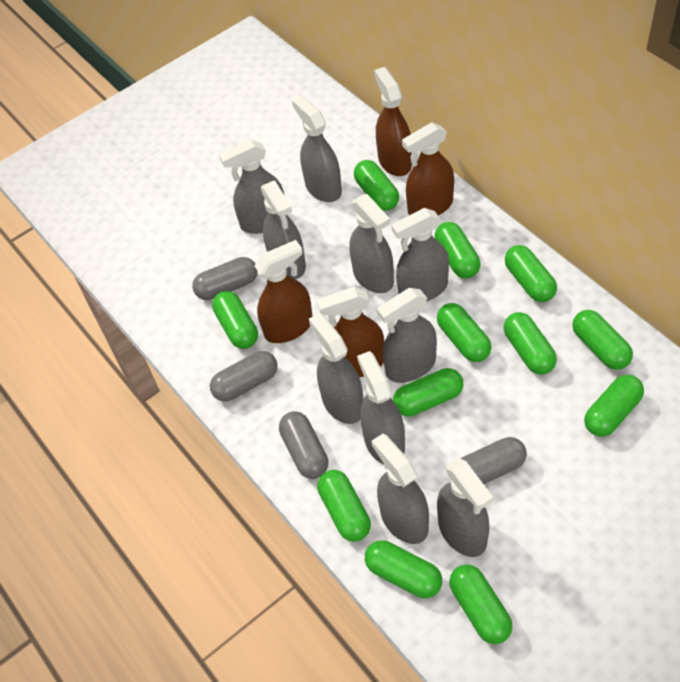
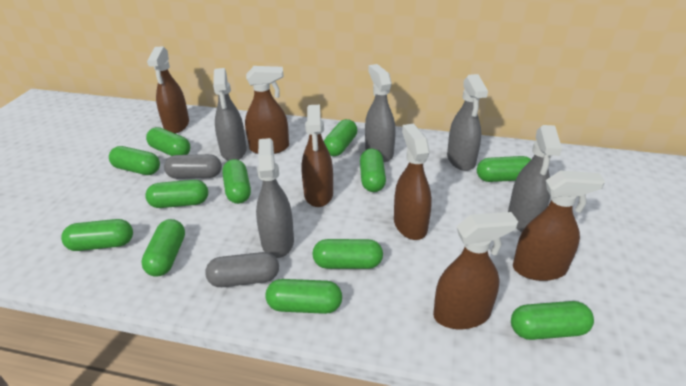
brown spray bottle: [255,240,313,343] [317,287,384,377] [374,67,412,176] [402,122,454,216] = 4 -> [147,47,189,134] [245,66,289,154] [301,105,333,207] [394,124,432,240] [433,212,518,329] [513,170,605,281] = 6
grey capsule: [192,257,258,300] [210,351,278,402] [279,411,328,479] [460,437,527,484] = 4 -> [164,154,222,179] [205,252,279,287] = 2
grey spray bottle: [219,140,284,234] [261,181,306,279] [292,96,342,202] [309,313,363,424] [349,194,394,293] [357,351,405,464] [371,434,429,544] [377,288,437,383] [391,208,449,301] [437,458,493,557] = 10 -> [213,68,247,161] [256,138,294,258] [365,64,396,162] [447,74,488,171] [508,125,562,232] = 5

